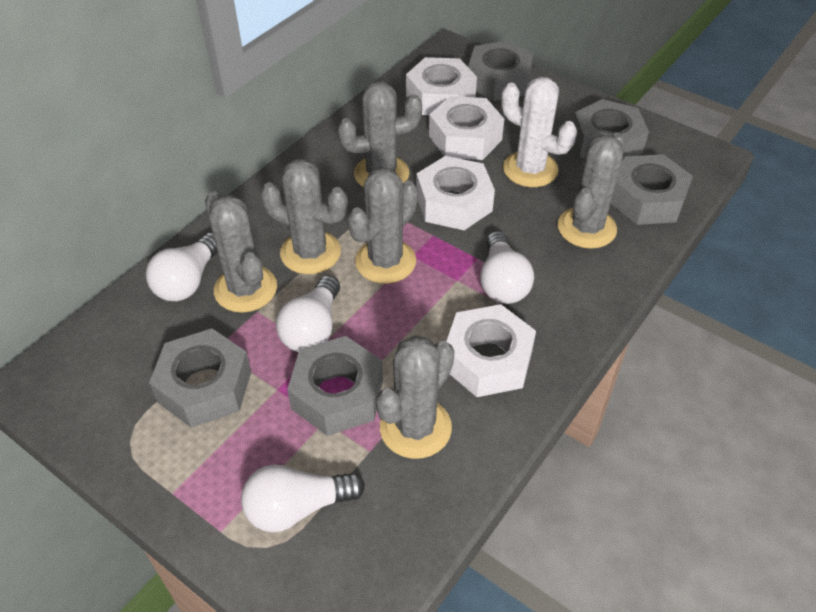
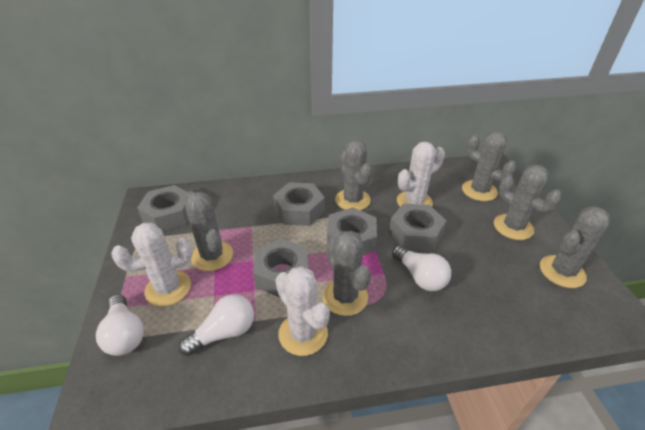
white cactus: [501,77,577,187] = 1 -> [111,223,193,307] [276,266,330,356] [397,142,445,207] = 3
white light bulb: [146,232,217,301] [241,465,365,532] [276,275,340,352] [480,231,534,304] = 4 -> [96,294,144,356] [178,294,254,356] [392,245,451,291] = 3
white nut: [406,57,477,115] [416,156,495,230] [429,96,504,160] [446,304,536,397] = 4 -> none = 0

